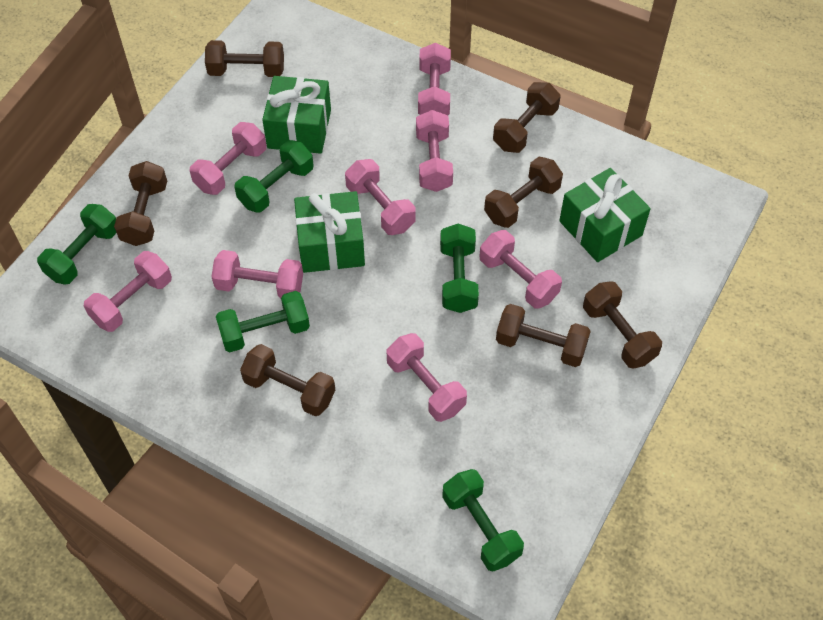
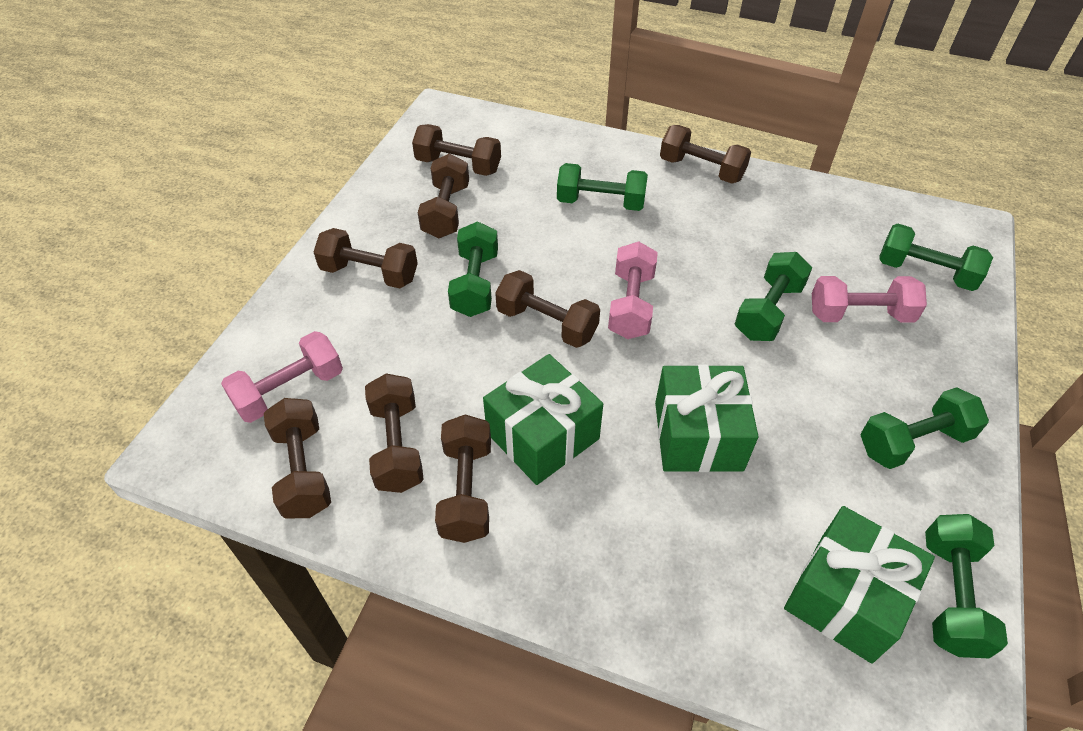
brown dumbbell: [114,161,167,246] [205,40,284,77] [240,344,335,416] [484,157,563,228] [493,82,561,153] [496,304,591,367] [583,281,662,369] = 7 -> [264,398,331,518] [314,228,418,289] [365,374,424,493] [412,124,501,176] [418,154,469,238] [435,414,491,543] [495,270,600,348] [660,125,751,184] = 8
green dumbbell: [37,204,116,285] [216,291,310,352] [234,140,314,213] [440,224,479,313] [442,469,524,572] = 5 -> [448,222,498,317] [557,163,648,211] [735,252,812,341] [860,387,989,469] [880,224,993,291] [925,514,1008,659] = 6
pink dumbbell: [84,251,172,332] [190,122,266,195] [211,250,303,299] [345,159,416,235] [387,333,467,422] [416,110,453,192] [418,43,451,116] [479,230,562,309] = 8 -> [221,331,343,423] [608,242,658,339] [812,276,927,323] = 3

